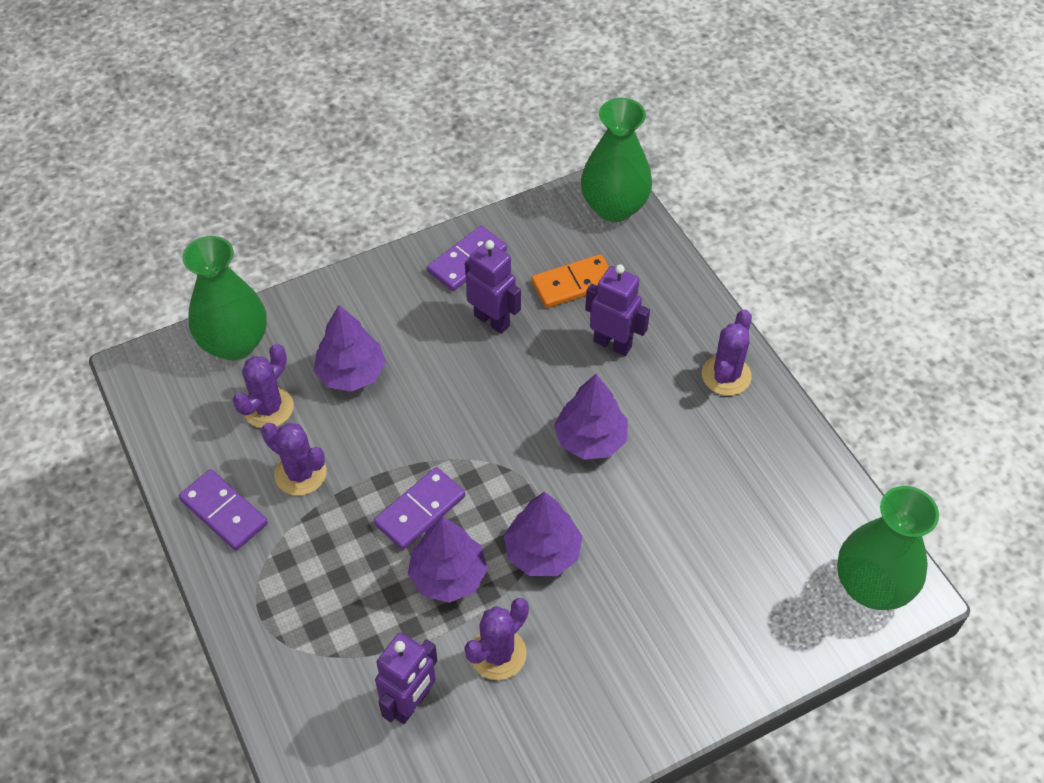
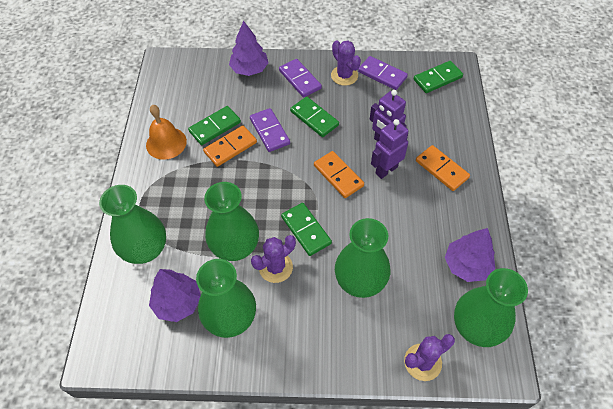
green domino: none = 0 -> [188,106,241,145] [281,203,332,256] [290,97,339,137] [414,61,463,93] = 4
green vase: [182,236,267,361] [581,98,652,222] [837,486,939,610] = 3 -> [99,185,166,264] [196,259,256,338] [204,182,259,261] [335,218,390,298] [454,268,528,347] = 5
orange bell: none = 0 -> [146,105,187,160] = 1
orange domino: [532,254,609,308] = 1 -> [203,125,257,167] [314,151,364,198] [416,145,470,191] = 3
purple cactus: [233,344,294,428] [261,423,327,496] [464,598,529,680] [702,310,752,396] = 4 -> [251,235,296,283] [331,40,361,86] [404,334,455,381] = 3
purple robot: [375,632,438,724] [465,240,521,334] [585,264,650,356] = 3 -> [370,90,407,141] [371,119,408,179] = 2
purple tree: [314,305,386,392] [408,516,488,603] [504,492,582,576] [554,374,628,460] = 4 -> [149,269,201,322] [229,21,269,76] [445,228,495,282] = 3

